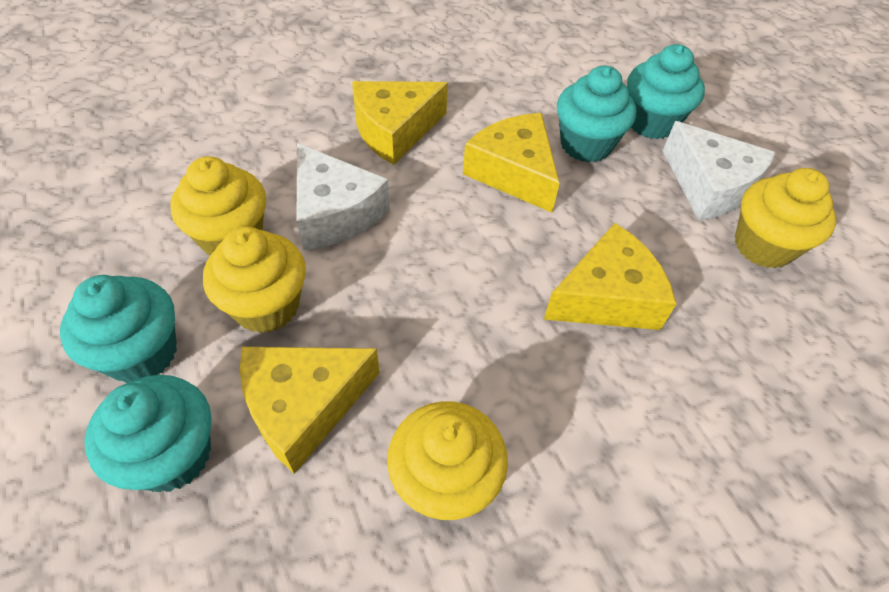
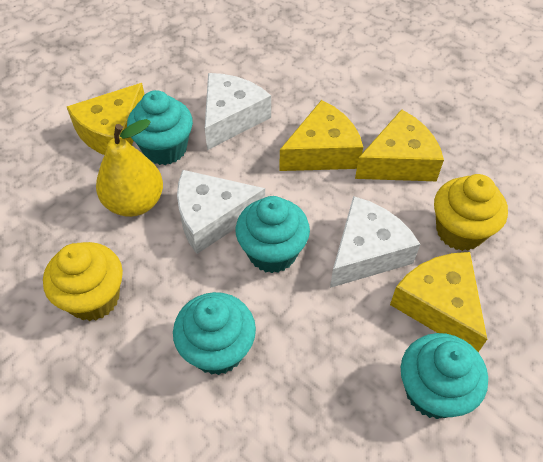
white cheese: [297,143,390,250] [663,121,776,220] = 2 -> [177,170,265,254] [205,73,271,150] [330,196,420,288] = 3
yellow cupcake: [171,156,266,255] [203,226,306,333] [387,401,508,520] [735,168,836,268] = 4 -> [43,242,123,321] [434,174,508,251] = 2
yellow pear: none = 0 -> [96,119,163,217] = 1

